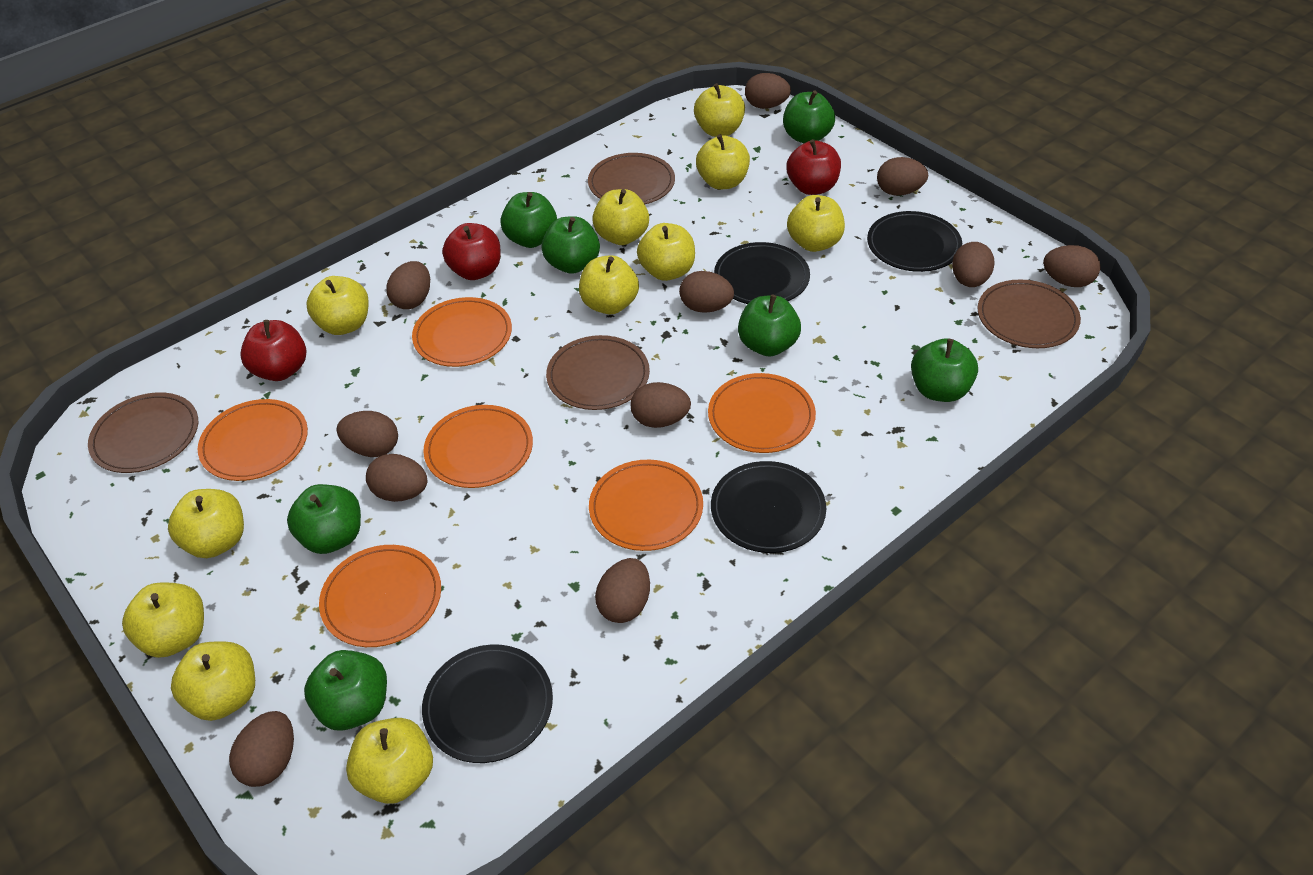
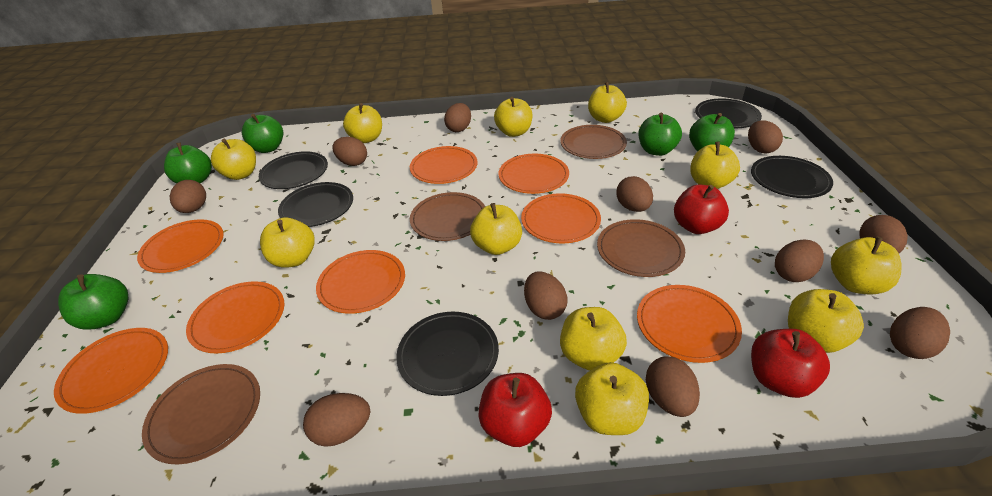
black plate: [422,645,553,763] [711,461,826,553] [714,242,810,304] [867,211,962,272] = 4 -> [259,151,328,189] [278,182,353,227] [396,312,499,396] [695,98,762,128] [751,156,833,198] = 5
green apple: [287,484,361,554] [304,650,387,731] [500,192,557,248] [542,216,600,274] [738,295,801,356] [783,90,835,143] [911,338,978,402] = 7 -> [58,274,128,329] [164,143,212,184] [242,114,283,153] [638,113,682,156] [689,113,735,151] = 5
orange plate: [198,399,308,481] [319,545,441,647] [412,297,512,367] [424,405,533,488] [589,460,703,551] [708,373,816,453] = 6 -> [54,328,168,414] [137,219,224,273] [186,281,285,354] [316,250,405,314] [410,146,477,184] [498,154,569,194] [521,193,601,244] [637,285,742,363] = 8

